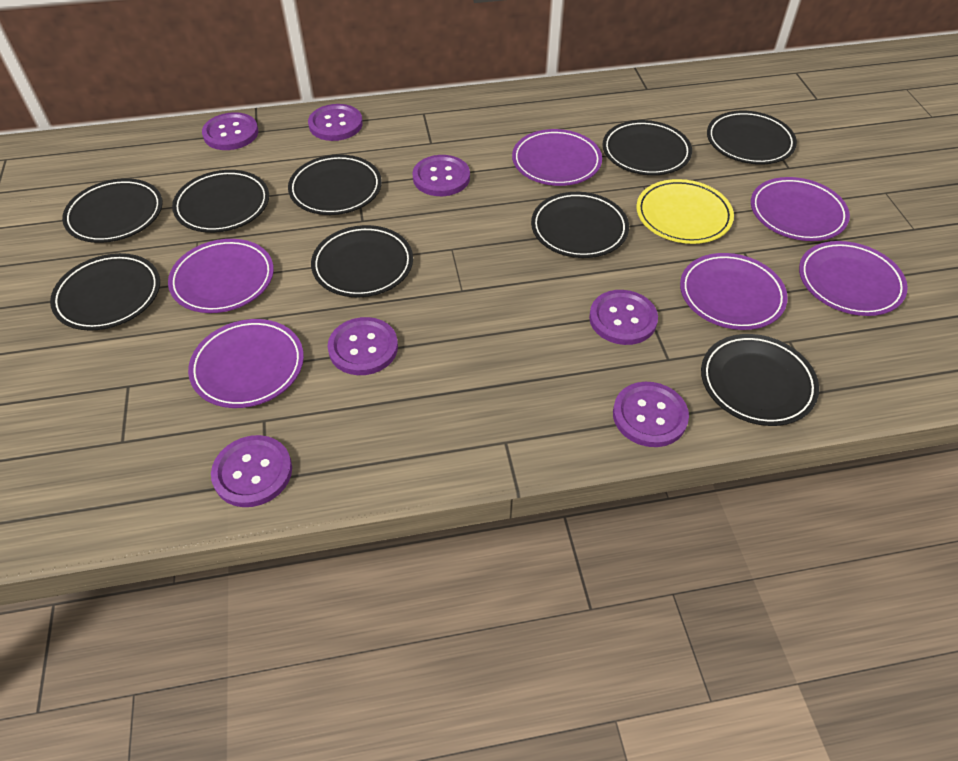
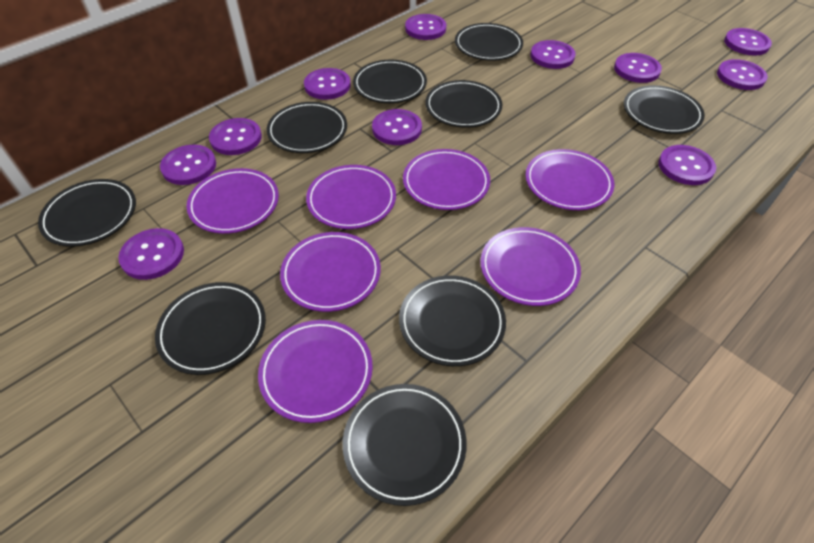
purple button: [202,112,258,150] [211,435,292,507] [308,104,363,141] [328,317,398,375] [412,155,470,196] [589,290,658,345] [613,382,689,447] = 7 -> [118,228,184,280] [160,145,216,185] [209,118,262,155] [304,68,351,100] [372,109,422,145] [405,14,446,40] [531,40,576,69] [614,53,662,83] [658,145,716,185] [717,59,768,90] [724,28,772,55] = 11
purple plate: [168,239,274,313] [188,319,304,408] [512,129,602,186] [680,253,788,330] [751,177,850,241] [799,241,908,316] = 6 -> [187,168,279,234] [258,320,373,423] [280,232,381,312] [306,165,396,229] [403,149,490,210] [480,227,581,306] [525,149,614,210] = 7
yellow plate: [636,179,734,244] = 1 -> none = 0

